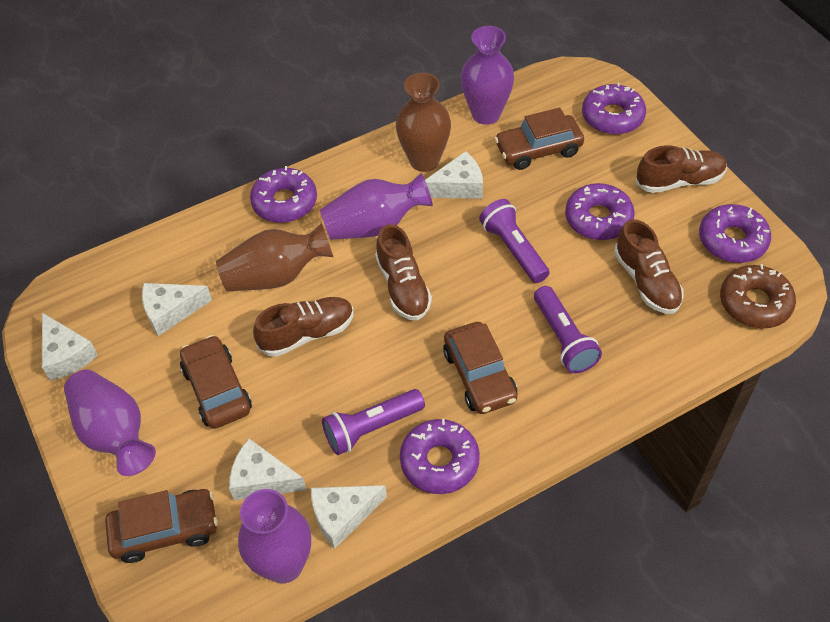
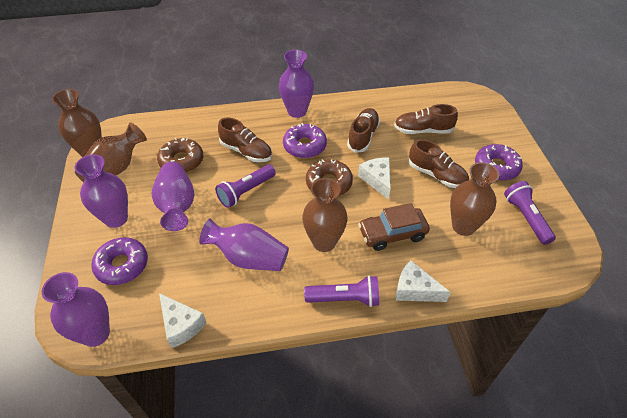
brown car: [105,489,218,563] [180,335,252,429] [443,322,517,414] [494,107,584,170] = 4 -> [358,203,430,251] = 1
brown donut: [720,264,796,328] = 1 -> [157,138,203,173] [306,159,353,196] = 2
brown vase: [216,223,333,292] [396,73,451,172] = 2 -> [52,89,102,157] [75,123,147,182] [302,178,348,252] [450,162,499,236] = 4
purple donut: [250,166,317,223] [400,419,480,494] [565,183,635,240] [582,83,646,135] [699,204,771,263] = 5 -> [91,237,148,285] [283,123,327,158] [475,144,523,181] = 3
purple vase: [64,369,156,476] [238,489,311,583] [320,173,433,240] [461,26,514,125] = 4 -> [42,272,110,347] [75,155,128,228] [152,162,194,231] [199,219,289,271] [279,50,314,118] = 5
white cheese: [42,313,98,381] [142,283,212,336] [229,439,307,500] [311,485,387,549] [425,151,483,199] = 5 -> [159,293,207,348] [358,158,391,200] [396,260,451,302] = 3

